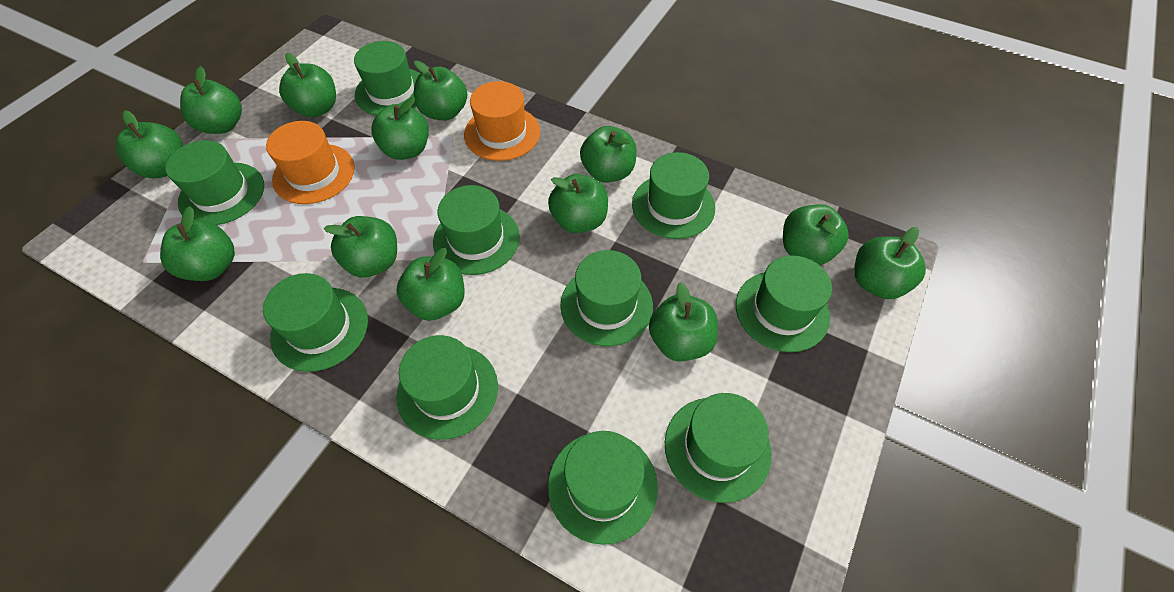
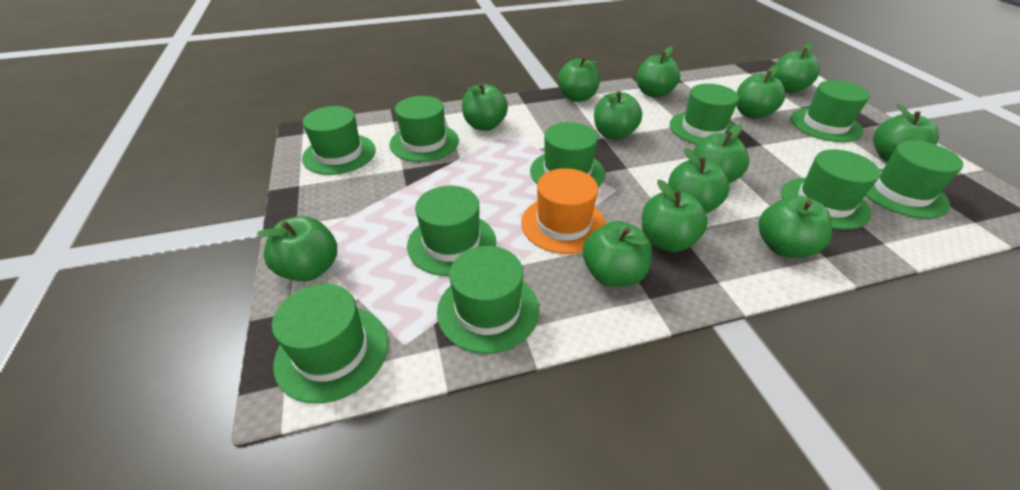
orange hat: [266,121,355,204] [464,81,540,161] = 2 -> [521,168,606,254] = 1

